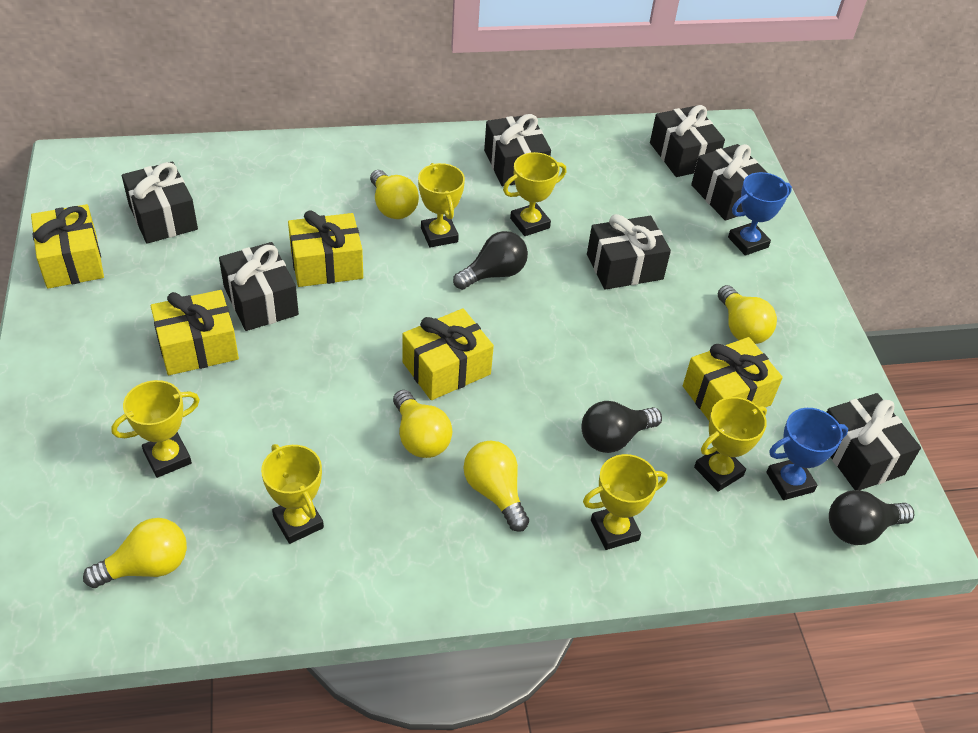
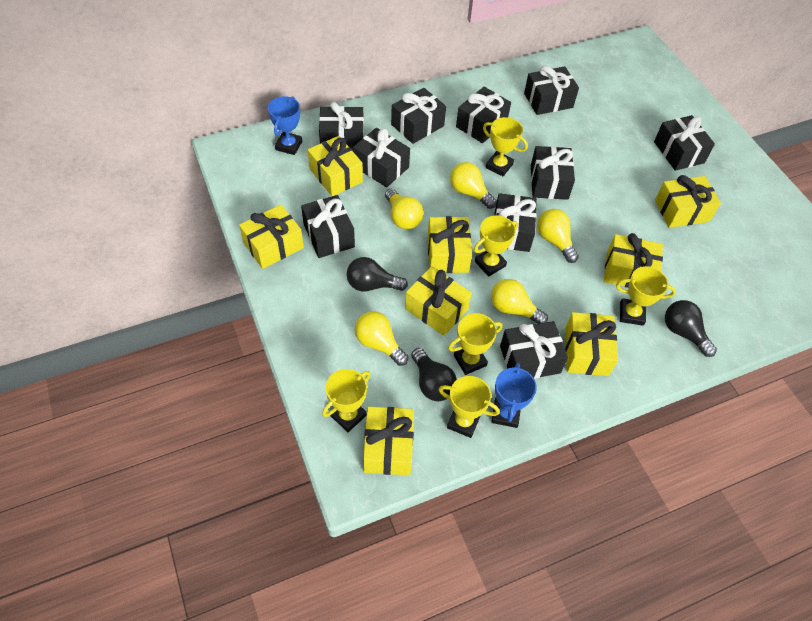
black gift: [122,161,198,244] [219,242,299,331] [484,114,551,186] [587,214,671,290] [650,105,725,177] [691,144,767,221] [826,393,921,490] = 7 -> [301,195,355,258] [319,102,364,151] [353,128,410,187] [391,88,446,144] [456,87,511,143] [494,193,537,252] [500,321,568,379] [524,66,579,115] [531,146,575,200] [654,115,715,171] = 10
yellow gift: [31,204,104,289] [151,290,239,375] [288,210,363,287] [402,308,494,400] [683,337,783,420] = 5 -> [239,205,304,269] [308,136,363,196] [363,406,414,475] [405,266,472,336] [427,216,472,273] [565,312,618,376] [604,233,663,288] [655,175,721,228] = 8

